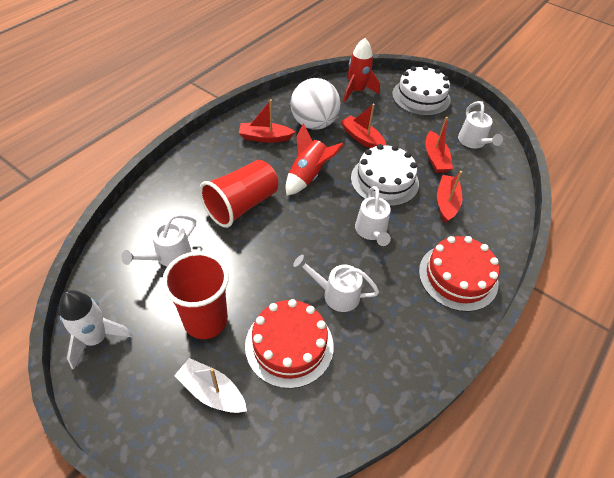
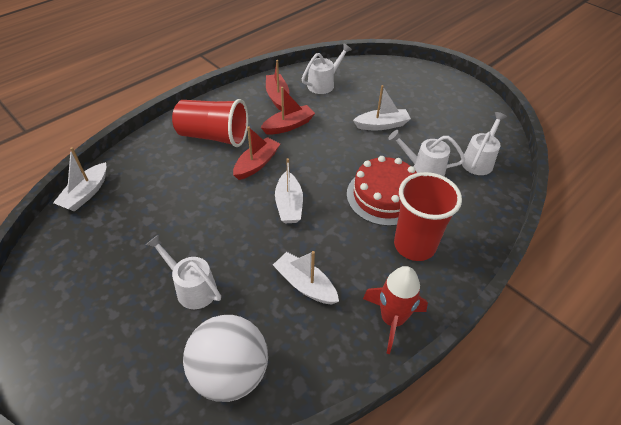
red boat: [239,99,295,143] [341,104,386,148] [426,117,453,173] [437,171,462,223] = 4 -> [233,126,280,180] [261,87,315,135] [266,60,289,111] = 3
red cake: [245,299,333,389] [419,236,499,312] = 2 -> [347,156,417,226] = 1
red rocket: [286,123,344,196] [343,38,380,102] = 2 -> [363,266,428,354] = 1
white boat: [174,358,247,413] = 1 -> [53,147,106,212] [273,251,339,304] [275,158,303,223] [353,85,411,130] = 4
white cake: [351,144,419,206] [392,65,451,116] = 2 -> none = 0
white rocket: [59,290,132,370] = 1 -> none = 0

